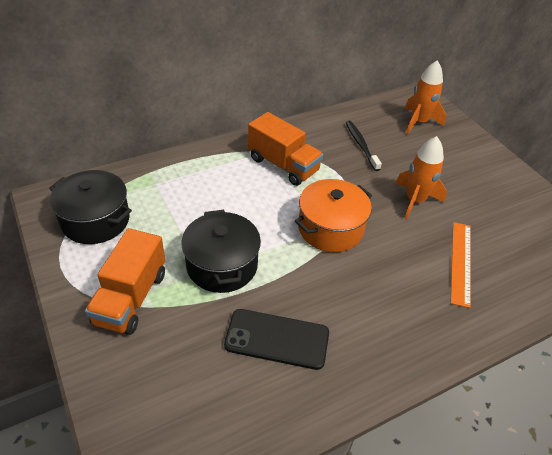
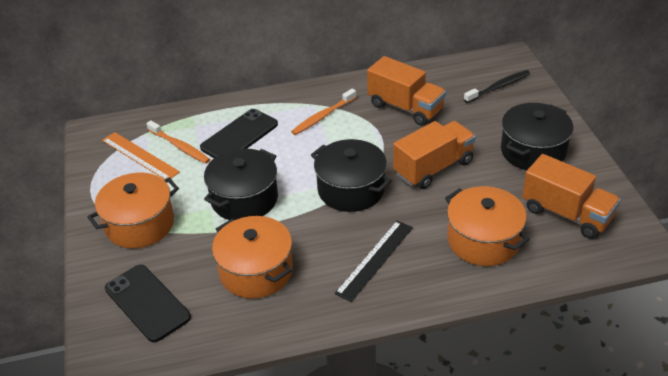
black phone: [224,309,329,370] = 1 -> [105,265,191,342] [200,109,278,158] = 2
black pot: [49,170,132,244] [182,210,261,293] = 2 -> [204,148,278,220] [311,139,392,212] [501,103,573,170] = 3
black ruler: none = 0 -> [335,221,413,302] = 1
orange pot: [295,179,372,252] = 1 -> [87,173,179,248] [212,216,293,299] [445,186,530,266] = 3
orange rocket: [395,136,447,220] [405,60,446,134] = 2 -> none = 0
orange toothbrush: none = 0 -> [146,120,210,164] [291,89,356,135] = 2
orange truck: [85,228,165,335] [248,112,323,186] = 2 -> [367,56,446,126] [393,121,476,189] [522,154,621,239] = 3

